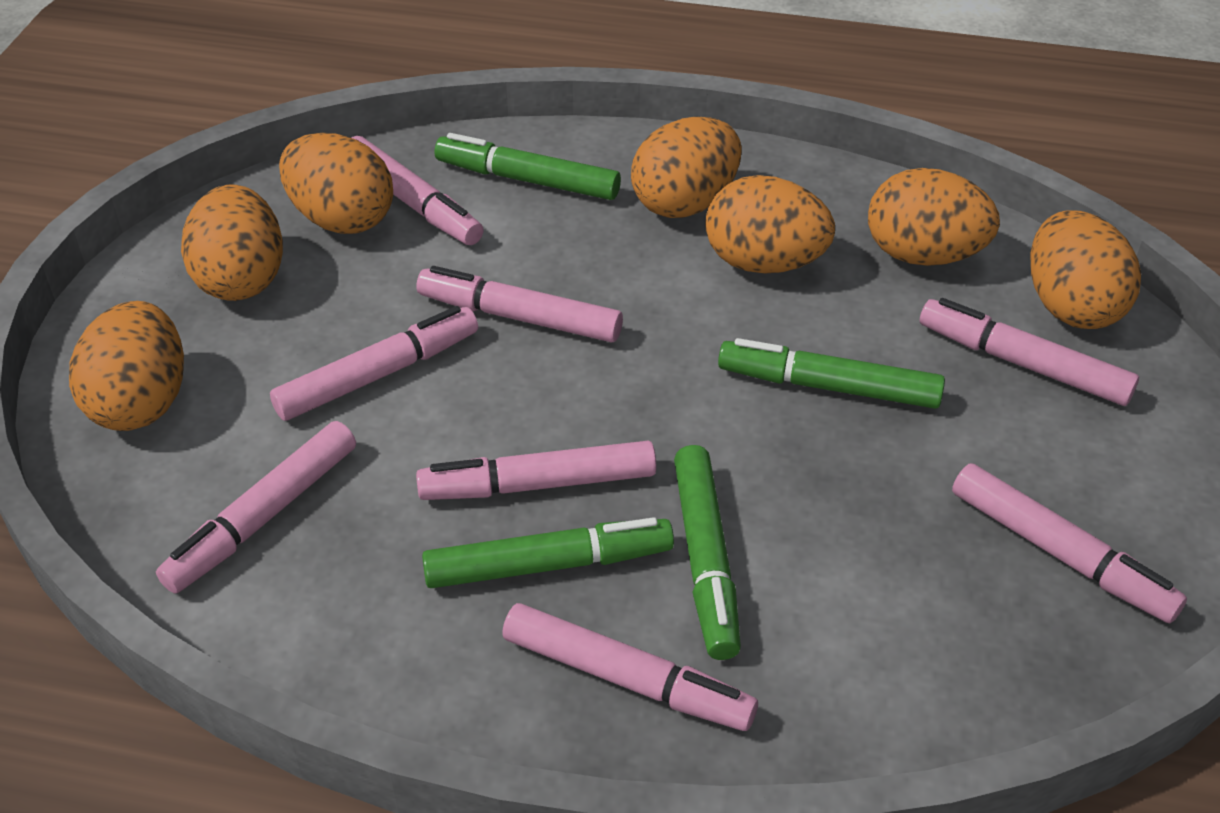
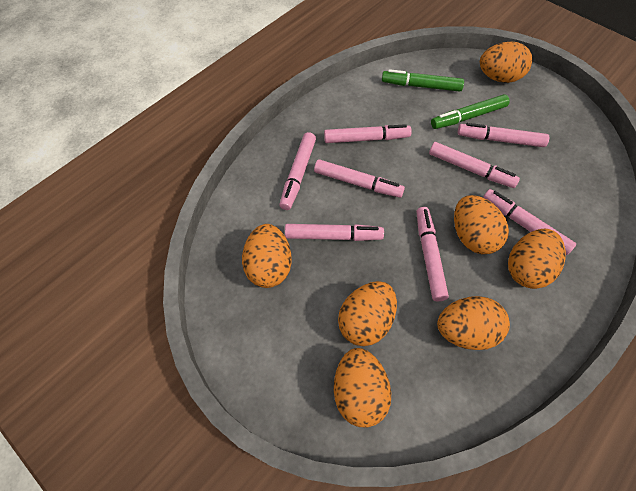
green marker: [422,517,674,588] [435,133,621,200] [674,445,741,660] [718,338,945,409] = 4 -> [382,69,464,91] [431,94,510,129] = 2

